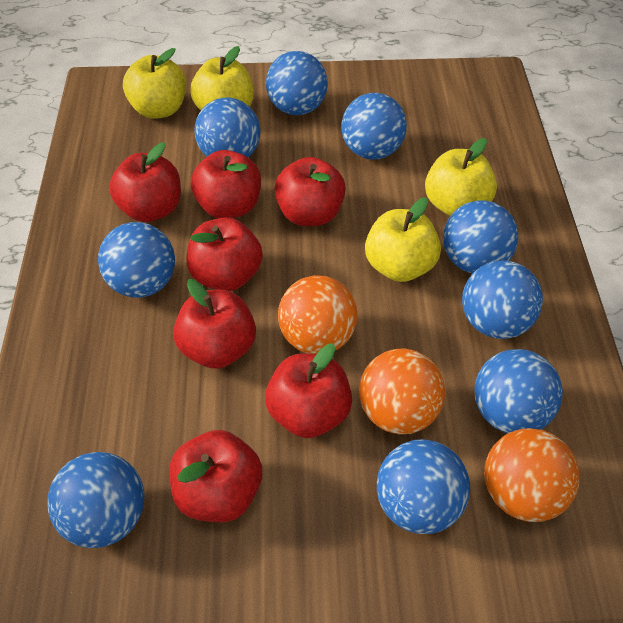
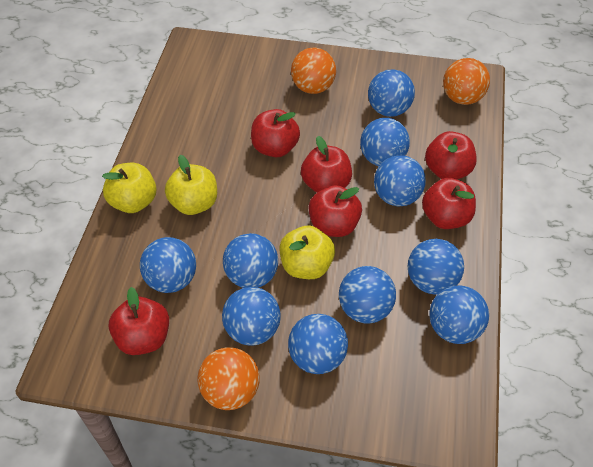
blue ball: [47,452,144,548] [98,222,175,298] [194,97,261,157] [266,51,328,115] [341,93,407,160] [377,439,470,534] [443,200,518,273] [462,260,543,339] [474,349,563,433] = 9 -> [140,237,196,293] [222,287,281,346] [223,233,278,288] [288,314,348,374] [339,266,396,323] [360,118,410,166] [368,69,415,117] [374,155,426,206] [407,239,464,295] [429,285,489,344] = 10
red apple: [109,143,181,222] [170,430,262,522] [173,279,256,369] [187,217,263,291] [191,150,261,218] [265,343,352,438] [274,157,346,226] = 7 -> [109,287,169,355] [251,109,300,157] [301,136,352,193] [309,185,362,237] [422,178,476,229] [425,131,477,179] = 6
yellow apple: [123,48,187,119] [190,46,254,110] [365,197,441,282] [425,138,497,216] = 4 -> [102,163,157,213] [165,155,217,215] [280,225,335,279] = 3

